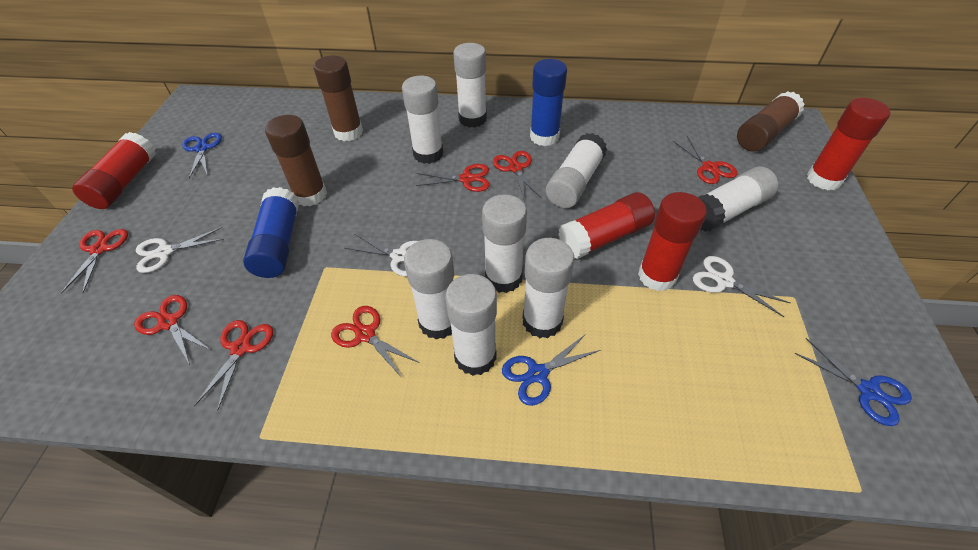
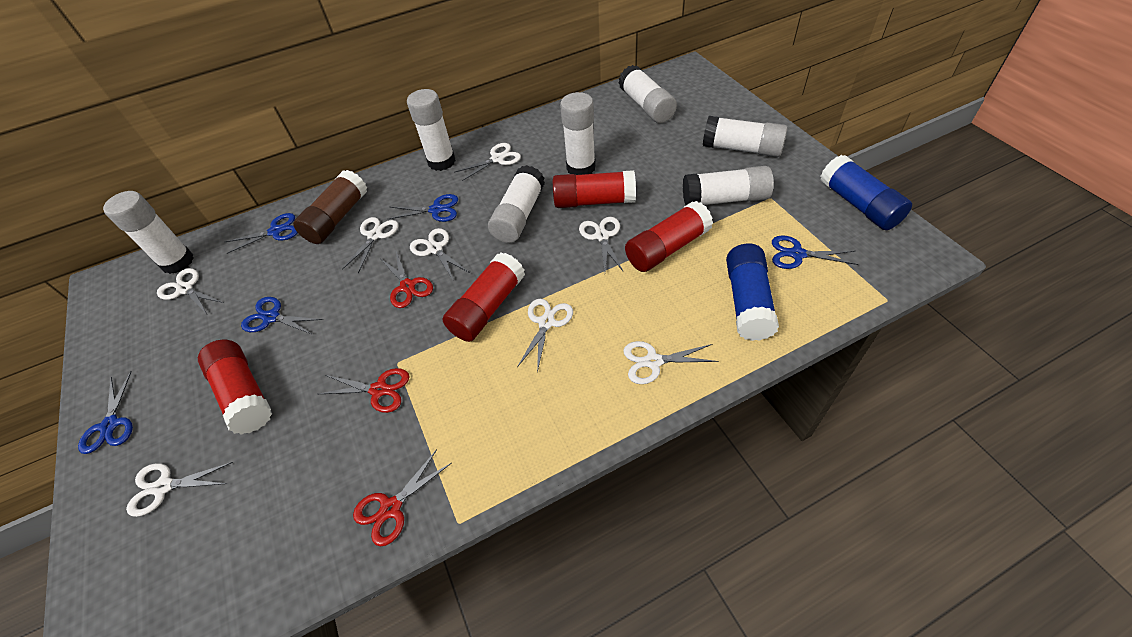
blue scissors: [182,133,222,178] [502,334,600,406] [794,338,912,426] = 3 -> [78,371,133,454] [225,213,298,254] [241,297,323,335] [389,194,458,222] [772,235,858,269] = 5
brown glue stick: [265,115,327,206] [314,56,363,141] [737,91,805,151] = 3 -> [293,170,367,244] = 1
red scissors: [61,229,128,294] [134,295,211,365] [194,320,273,411] [331,306,420,378] [416,164,490,192] [493,151,542,199] [673,136,738,184] = 7 -> [319,368,409,413] [353,449,452,547] [380,251,433,308] = 3
white glue stick: [402,75,443,164] [404,239,454,340] [445,274,497,376] [453,43,487,128] [482,194,527,293] [523,238,575,338] [546,133,607,208] [698,167,778,232] = 8 -> [103,191,194,274] [407,89,456,171] [488,165,545,243] [560,92,596,175] [618,65,677,123] [683,166,774,206] [703,116,788,157] = 7
white scissors: [136,227,224,273] [344,234,418,277] [693,256,790,317] = 3 -> [126,462,233,517] [157,268,223,314] [342,217,399,273] [410,228,470,280] [454,143,521,181] [517,299,573,372] [579,217,624,272] [623,341,718,384] = 8

